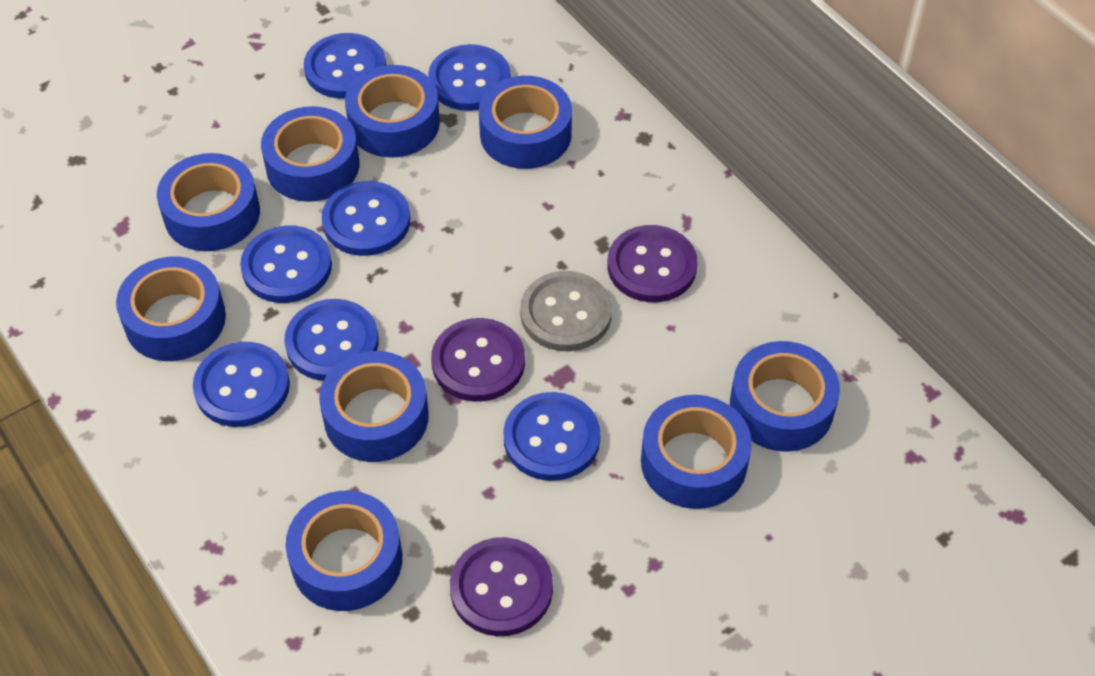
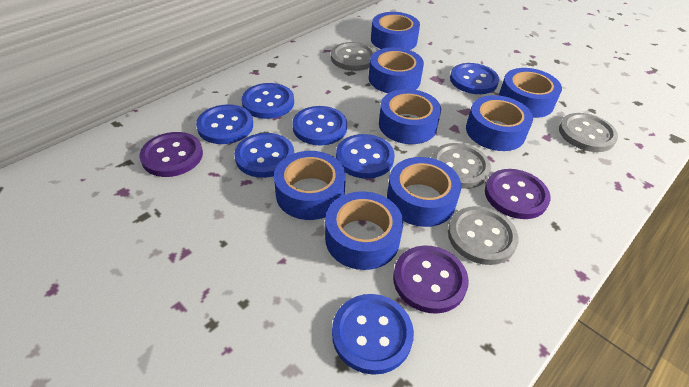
blue tape: [116,256,226,361] [157,153,260,251] [261,106,359,202] [286,490,402,611] [319,351,429,462] [345,65,440,158] [479,76,572,169] [641,395,752,509] [730,341,840,452] = 9 -> [274,151,346,220] [325,191,403,270] [369,47,424,93] [371,12,420,50] [379,89,441,144] [387,157,462,227] [466,95,533,151] [499,68,562,118] = 8
grey button: [520,271,612,351] = 1 -> [331,42,376,71] [431,143,491,189] [448,206,519,265] [559,113,618,152] = 4

